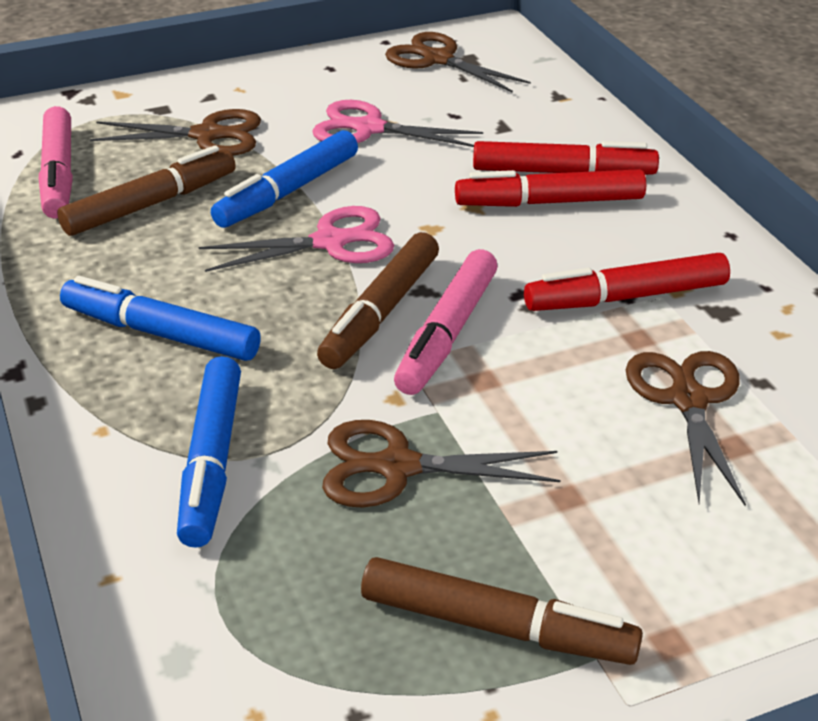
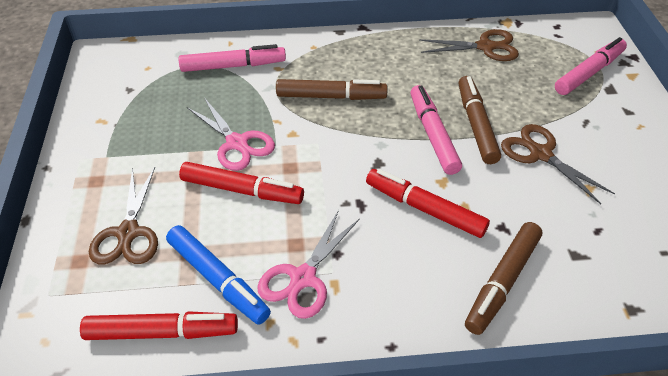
blue marker: [60,276,261,361] [177,356,241,548] [211,130,358,228] = 3 -> [166,225,271,325] = 1
brown scissors: [90,109,261,156] [322,420,561,508] [385,32,531,93] [626,351,746,506] = 4 -> [89,167,158,264] [419,29,519,61] [501,124,615,204] = 3
pink marker: [39,106,73,219] [394,249,498,395] = 2 -> [179,44,286,72] [410,85,462,175] [555,37,627,95] = 3

